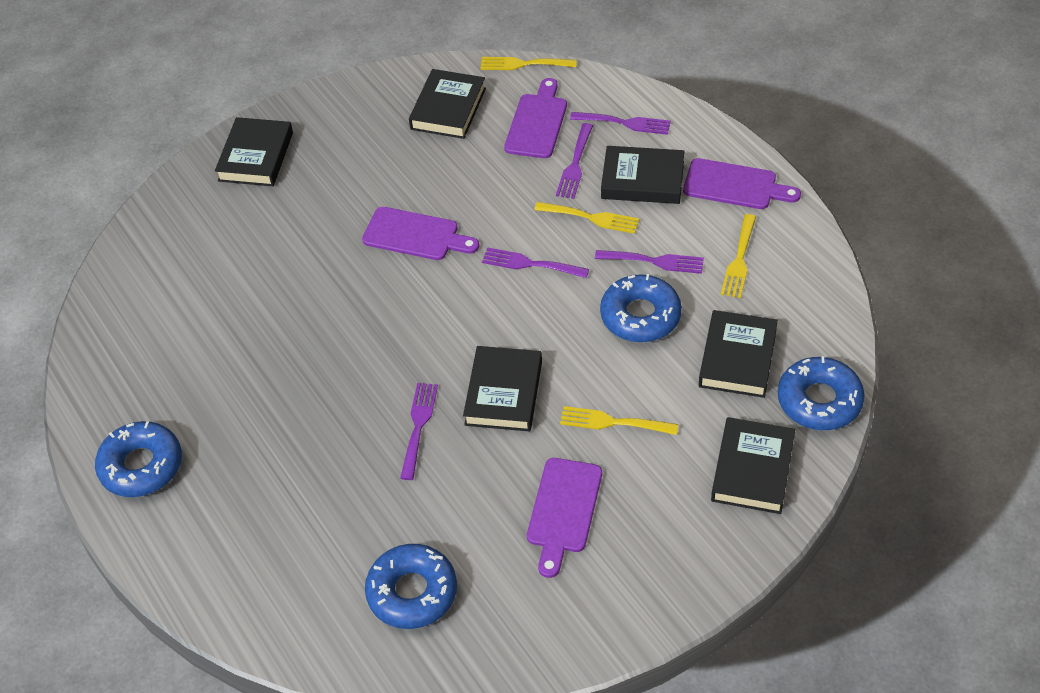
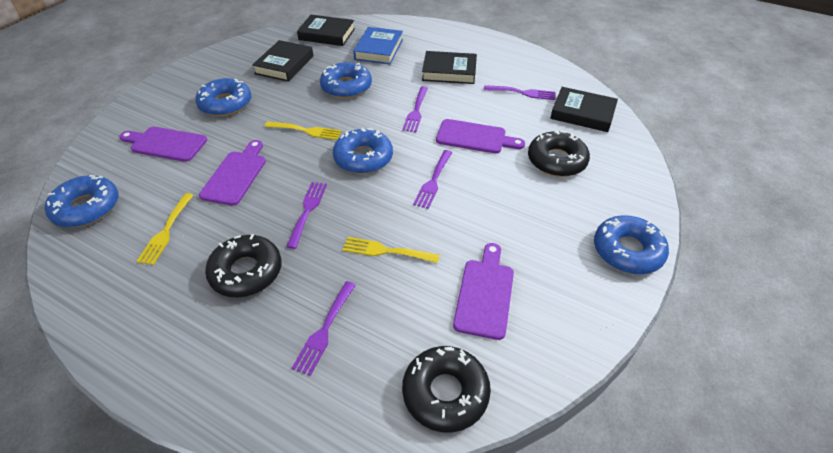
black book: [215,117,293,186] [409,69,486,139] [463,346,542,432] [601,146,684,204] [699,310,778,398] [711,417,795,514] = 6 -> [252,40,314,82] [297,15,355,46] [422,51,477,84] [550,87,618,132] = 4
black donut: none = 0 -> [205,234,282,297] [402,346,491,433] [528,131,590,177] = 3
blue book: none = 0 -> [353,27,403,64] = 1
blue donut: [95,421,182,497] [365,544,457,629] [600,274,682,342] [778,356,865,430] = 4 -> [45,175,118,227] [195,78,251,116] [320,62,372,98] [333,128,393,174] [594,215,669,274] = 5
yellow fork: [480,57,577,70] [534,202,639,234] [560,406,678,435] [721,214,756,298] = 4 -> [136,193,194,265] [265,121,342,140] [343,237,440,263] = 3

